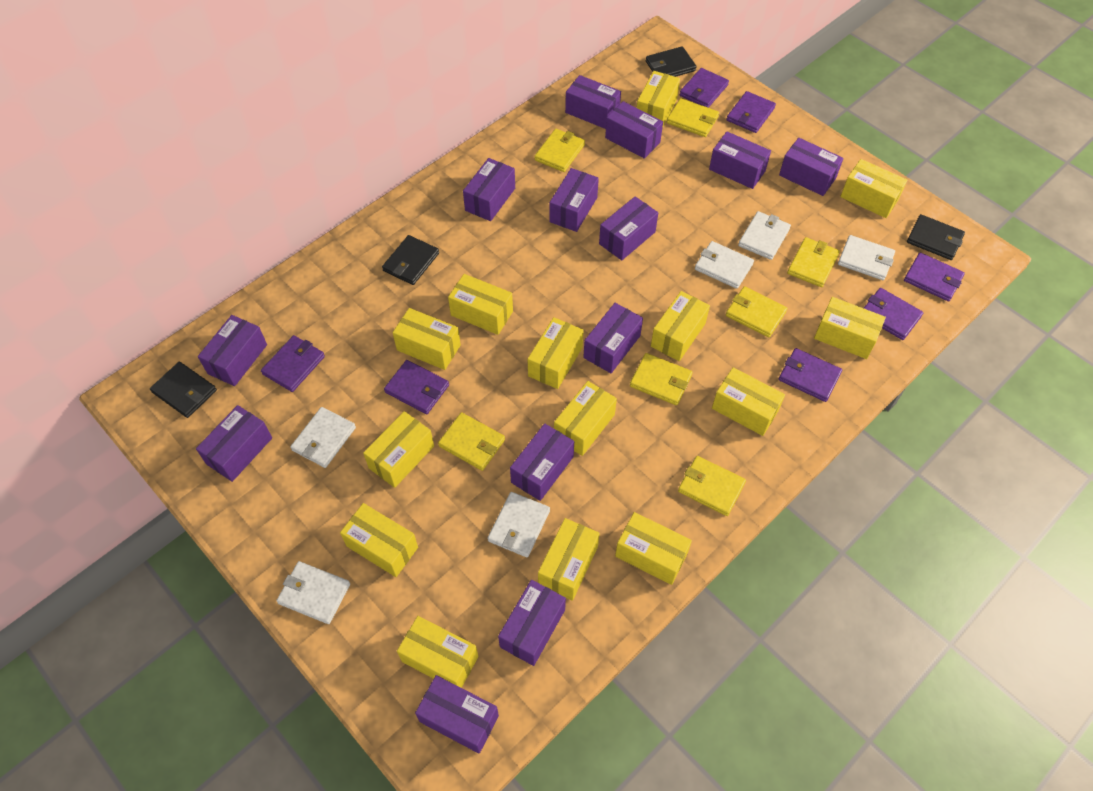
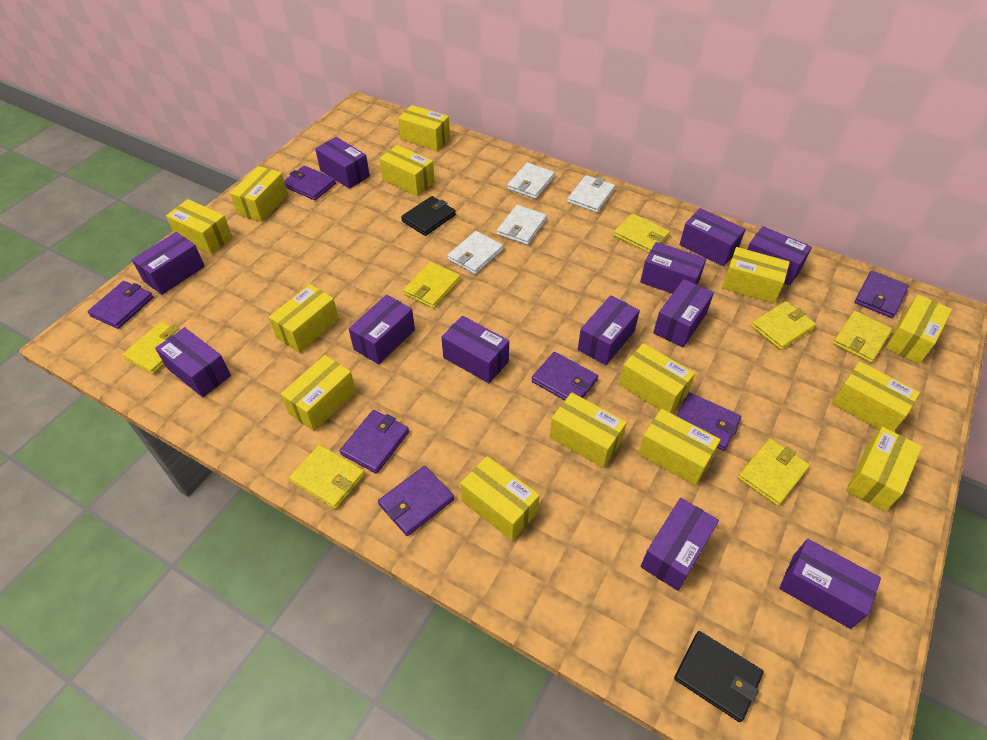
black wallet: [150,362,217,418] [382,235,439,285] [646,46,697,77] [907,214,965,260] = 4 -> [401,196,456,236] [674,631,764,722] = 2
purple box: [196,405,272,482] [198,315,267,386] [415,675,499,754] [463,158,515,221] [498,580,566,666] [510,423,574,501] [549,168,599,232] [565,75,621,129] [583,303,643,373] [599,196,658,260] [605,101,663,159] [709,132,771,189] [779,138,844,196] = 13 -> [132,232,205,295] [155,327,231,397] [315,137,370,189] [349,295,415,365] [441,316,509,383] [578,296,640,365] [640,242,706,294] [641,498,719,591] [653,279,714,347] [679,208,746,267] [747,226,812,286] [779,539,881,629] = 12
white wallet: [276,561,350,624] [290,407,356,468] [487,492,550,557] [695,241,754,289] [738,211,791,260] [838,235,895,280] = 6 -> [447,231,503,274] [497,205,547,245] [507,163,555,199] [567,175,615,213] = 4

